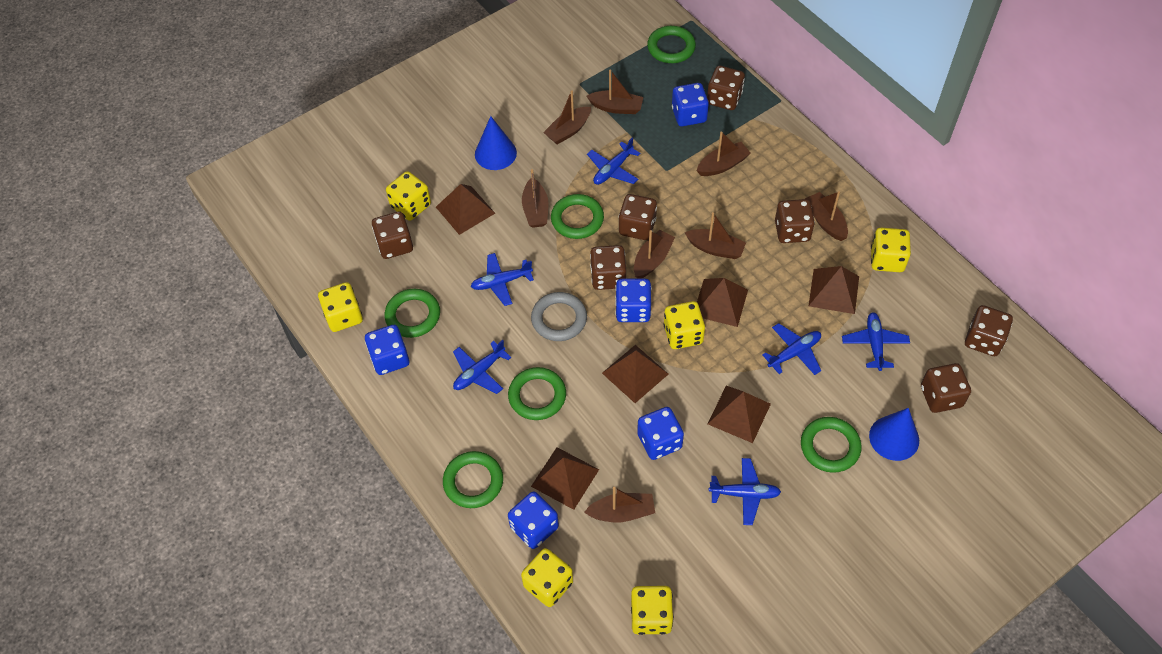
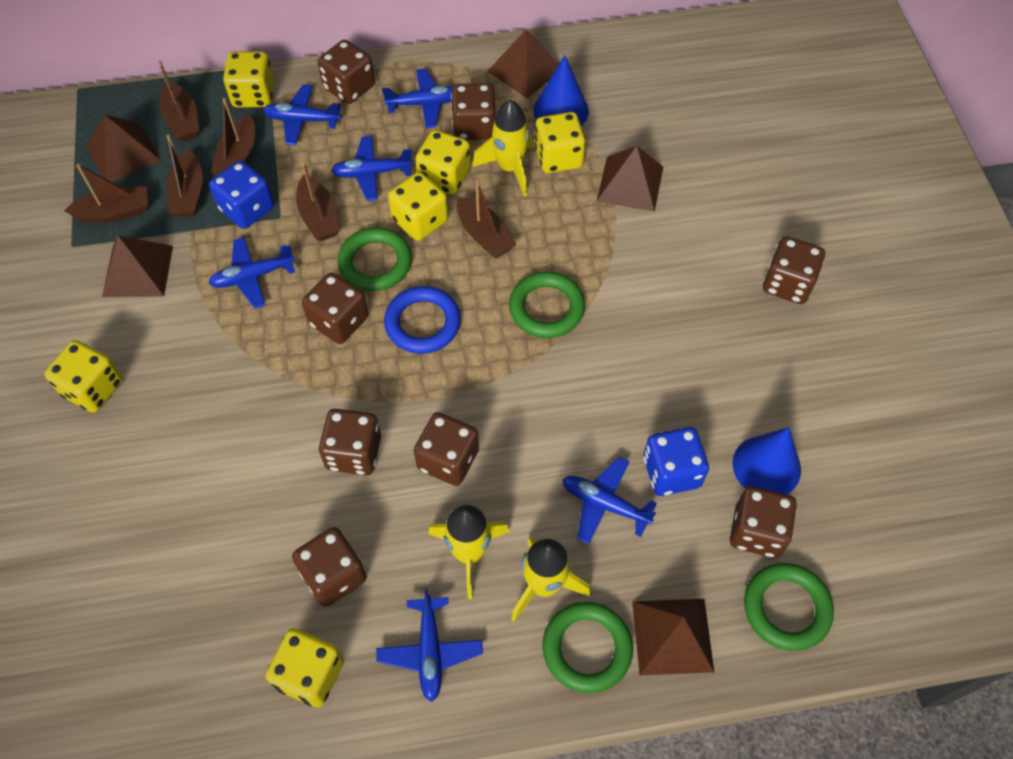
blue dice: [365,325,409,375] [508,491,559,549] [615,279,651,322] [637,407,684,460] [672,83,709,126] = 5 -> [209,160,274,229] [643,427,709,496] = 2
blue ring: none = 0 -> [384,286,461,354] = 1
brown boat: [522,169,549,228] [543,90,591,144] [584,487,655,522] [587,70,643,114] [634,230,675,279] [684,212,746,259] [697,132,751,176] [805,191,848,241] = 8 -> [64,164,148,223] [158,61,199,142] [166,135,203,217] [211,98,255,175] [296,160,339,241] [456,180,517,258] = 6
brown dice: [372,211,413,259] [590,245,627,290] [619,194,657,240] [707,66,745,110] [775,199,815,243] [921,363,971,413] [965,305,1013,356] = 7 -> [292,527,367,607] [302,273,368,344] [318,40,375,104] [319,409,381,475] [414,412,479,486] [451,83,496,140] [730,486,797,558] [763,236,825,304] = 8
brown pyramid: [436,184,495,235] [531,447,599,510] [602,345,668,403] [697,278,748,327] [708,386,771,443] [809,266,859,314] = 6 -> [86,114,161,182] [102,235,173,297] [487,29,559,99] [597,146,663,212] [632,599,714,675] = 5
green ring: [385,289,440,338] [443,451,503,508] [508,367,566,420] [551,194,604,239] [647,26,696,63] [801,417,862,473] = 6 -> [338,227,412,291] [509,272,585,338] [542,602,633,693] [744,563,834,651] = 4
grey ring: [531,292,587,341] = 1 -> none = 0
yellow rocket: none = 0 -> [428,505,510,599] [472,100,533,196] [511,537,591,622] = 3

